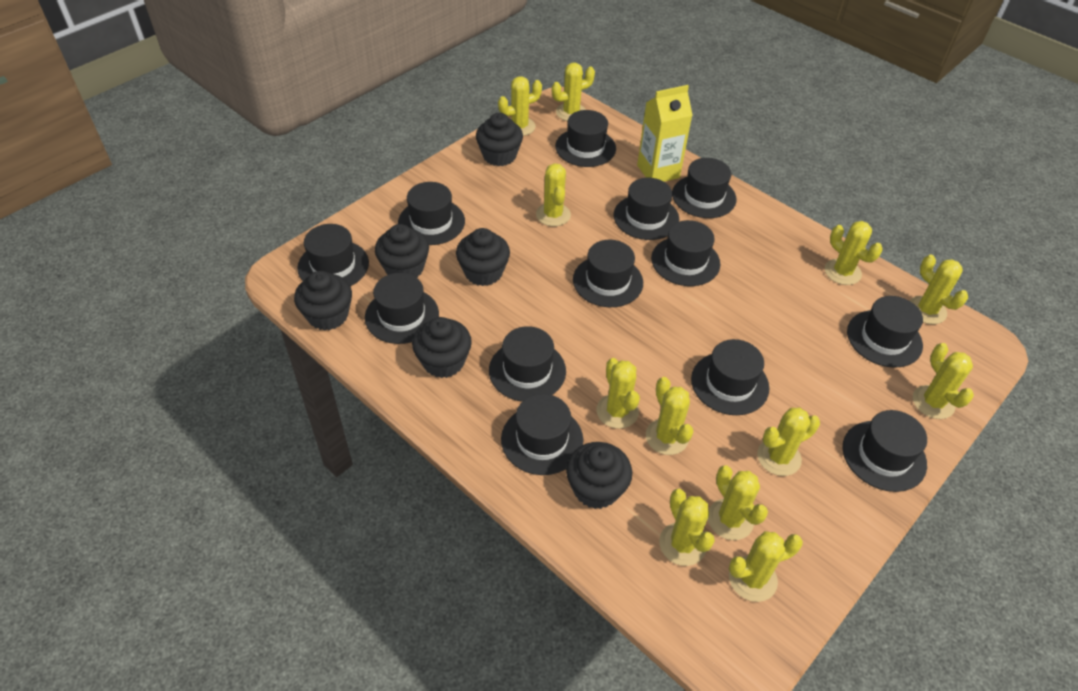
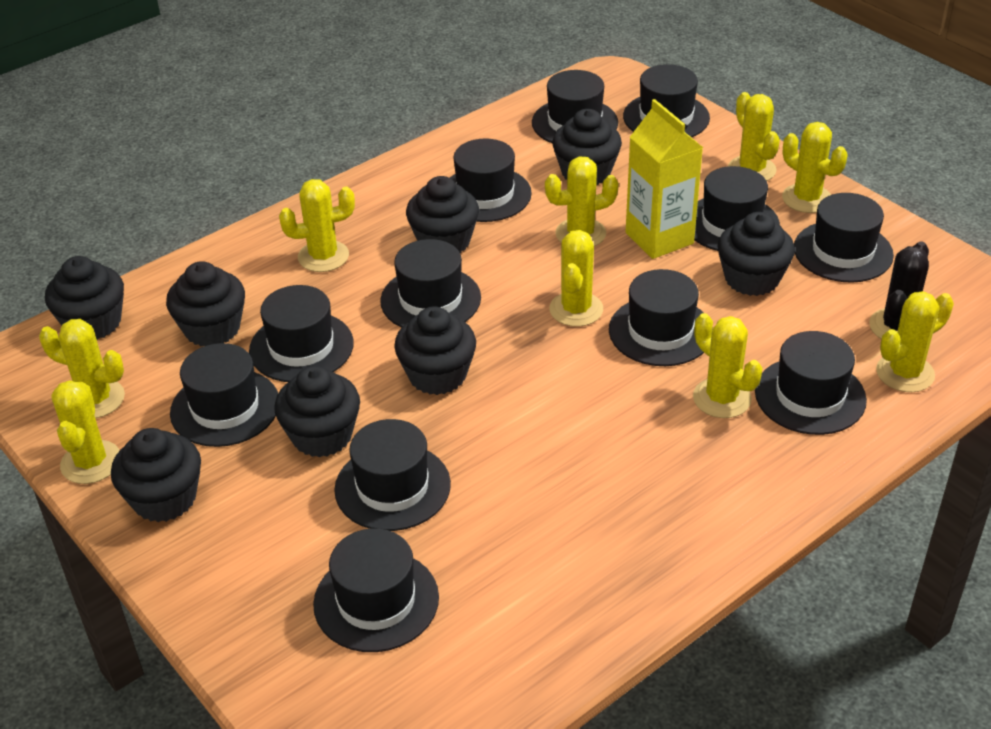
black cactus: none = 0 -> [869,241,929,339] = 1
black cupcake: [294,271,352,331] [375,224,429,278] [412,317,472,378] [456,228,510,286] [476,113,523,166] [566,442,632,509] = 6 -> [45,256,124,340] [111,428,201,522] [166,261,245,346] [274,366,360,458] [394,306,476,395] [406,176,479,253] [552,109,622,185] [718,212,795,296] = 8
black hat: [297,224,369,286] [365,273,439,344] [398,182,465,245] [489,326,566,402] [501,394,583,475] [555,110,616,167] [573,240,643,307] [613,178,679,240] [651,220,720,286] [672,158,736,218] [691,339,769,415] [843,410,927,492] [847,296,923,368] = 13 -> [170,343,278,447] [249,285,354,382] [313,528,439,652] [334,419,451,531] [380,239,481,328] [449,138,532,222] [532,70,618,143] [609,269,713,366] [623,64,710,137] [694,166,780,251] [755,331,867,435] [794,193,894,283] = 12
yellow cactus: [498,76,542,136] [536,163,571,226] [552,63,595,121] [596,358,640,429] [646,377,694,455] [659,489,715,566] [708,465,768,540] [729,531,803,602] [757,408,820,476] [825,221,882,285] [910,255,968,324] [913,343,974,419] = 12 -> [39,319,125,418] [51,380,120,484] [279,179,355,272] [545,157,619,247] [549,230,603,327] [693,313,763,418] [728,92,780,181] [782,122,848,213] [876,291,954,392] = 9

